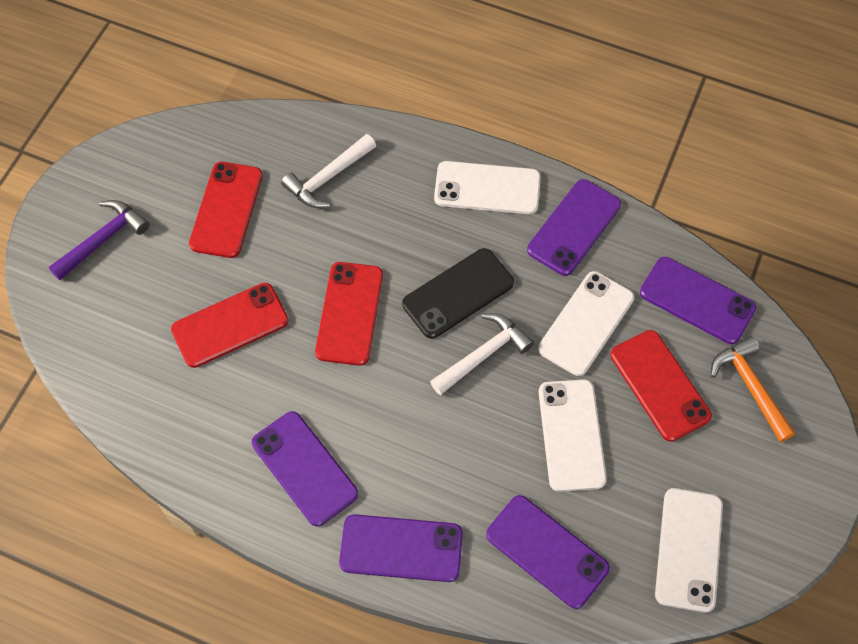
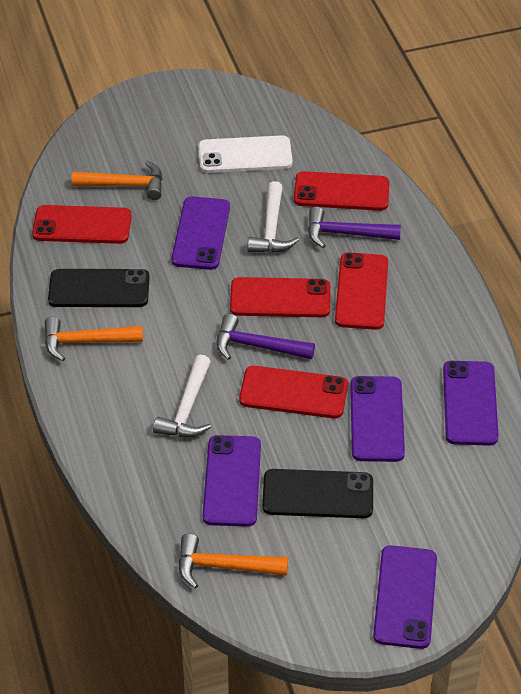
black phone: [402,248,514,339] = 1 -> [48,269,150,307] [262,469,373,518] = 2
orange hammer: [711,336,796,442] = 1 -> [44,317,143,361] [72,161,162,200] [179,534,288,589] = 3
purple hammer: [49,200,150,280] = 1 -> [216,314,315,360] [308,207,401,248] = 2
red phone: [171,283,288,368] [189,162,263,258] [315,262,383,366] [611,330,712,442] = 4 -> [32,205,132,244] [230,277,330,317] [239,366,348,418] [294,171,389,211] [335,252,388,330] = 5
white phone: [434,161,541,214] [538,271,634,376] [539,379,607,492] [655,488,723,613] = 4 -> [198,135,293,173] = 1

